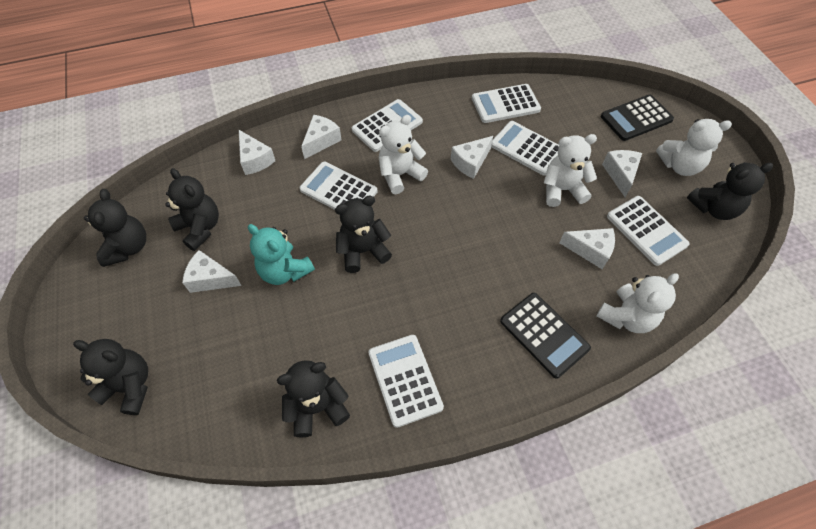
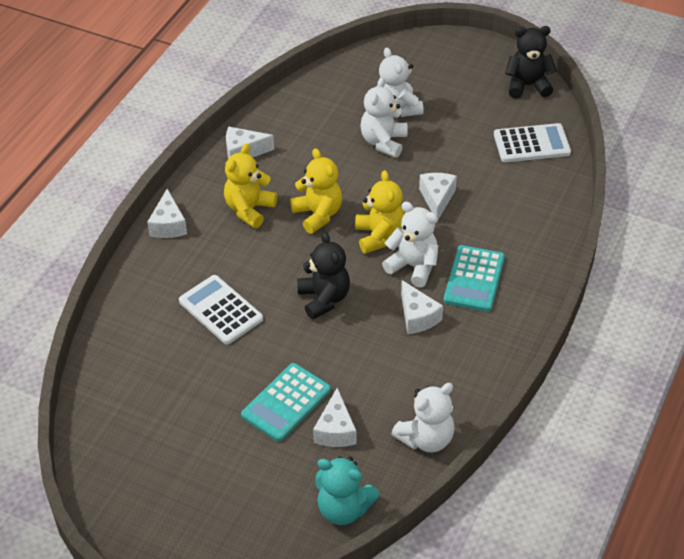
black calculator: [500,293,591,379] [601,95,674,141] = 2 -> none = 0
black teddy bear: [73,339,148,415] [84,189,146,267] [165,168,219,251] [277,360,350,437] [335,196,392,273] [687,162,773,220] = 6 -> [297,232,350,319] [505,26,557,99] = 2
turquoise calculator: none = 0 -> [241,363,331,442] [444,245,505,312] = 2
white calculator: [299,162,377,210] [352,99,423,152] [368,335,444,428] [472,84,541,123] [491,121,559,175] [607,196,690,266] = 6 -> [179,275,263,344] [494,123,571,162] = 2
white cheese: [182,250,242,293] [239,130,275,175] [301,115,342,159] [451,136,493,179] [559,228,615,269] [602,150,642,197] = 6 -> [147,189,187,238] [226,127,274,159] [313,388,356,447] [401,280,443,334] [419,173,457,221] = 5
yellow teddy bear: none = 0 -> [224,143,277,228] [290,148,342,234] [355,170,404,254] = 3

